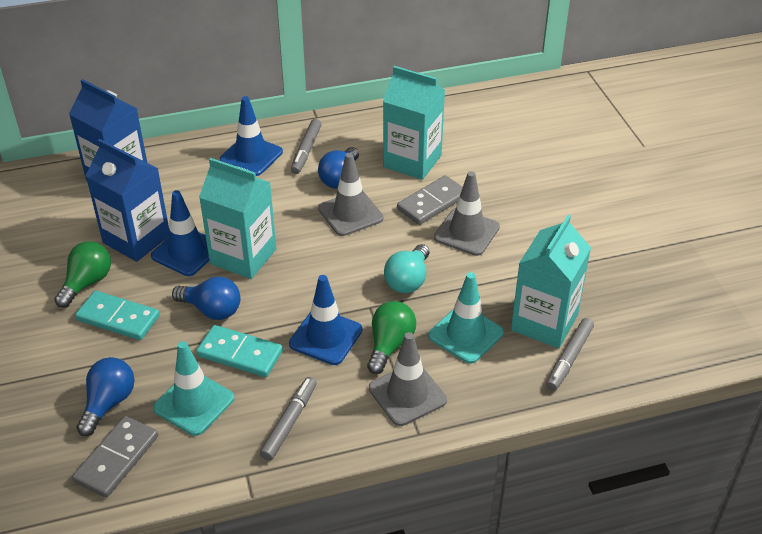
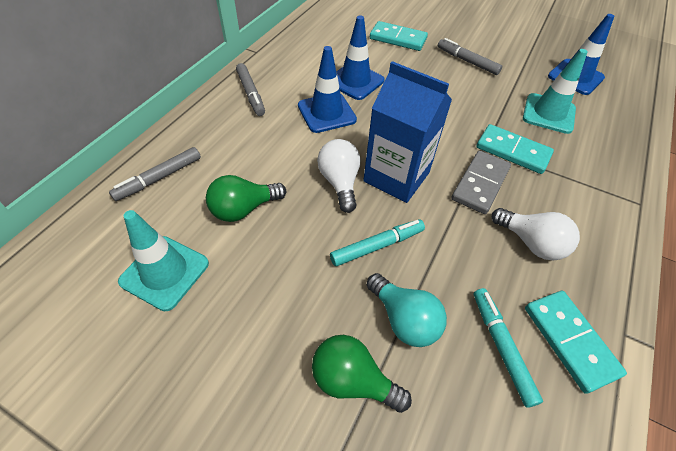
blue carton: [69,79,147,180] [86,139,169,262] = 2 -> [363,61,452,203] = 1
blue light bulb: [76,357,135,436] [172,276,240,320] [318,147,359,189] = 3 -> none = 0
grey domino: [72,416,158,498] [397,175,463,225] = 2 -> [452,151,511,214] = 1
grey traffic cone: [318,153,383,236] [369,332,447,426] [434,171,500,256] = 3 -> none = 0
turquoise carton: [199,158,276,279] [383,66,445,180] [511,215,591,348] = 3 -> none = 0
turquoise domino: [75,291,160,340] [196,325,283,377] = 2 -> [370,21,428,51] [476,124,554,174] [525,291,627,394] = 3
turquoise marker: none = 0 -> [330,219,425,266] [474,288,543,408] = 2
white light bulb: none = 0 -> [317,139,360,213] [492,208,580,260] = 2

